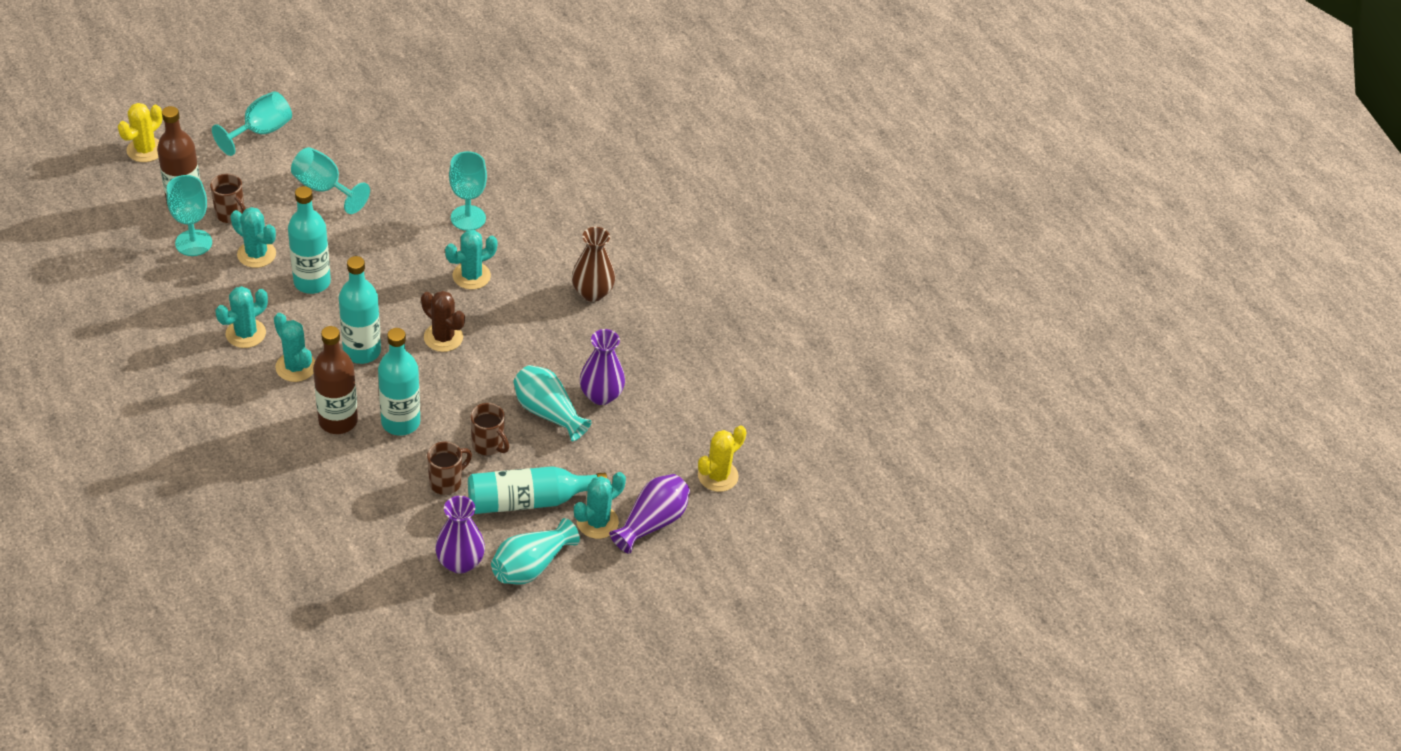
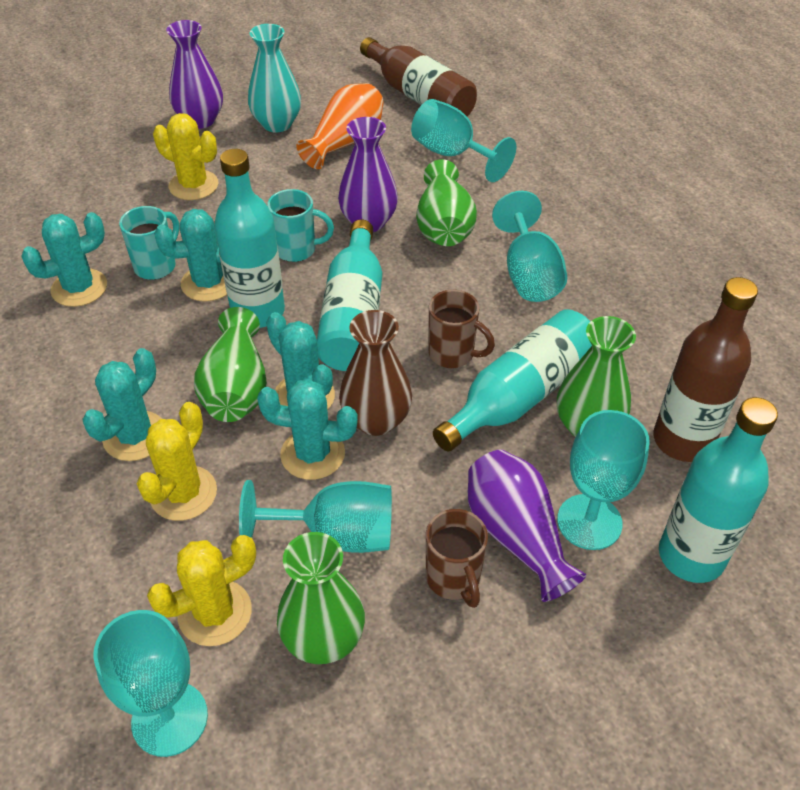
brown cactus: [421,291,465,352] = 1 -> none = 0
brown mug: [210,174,246,223] [427,441,472,495] [470,403,509,455] = 3 -> [426,509,488,608] [429,290,495,368] = 2
green vase: none = 0 -> [194,307,267,422] [277,532,365,664] [416,159,477,246] [557,316,636,437] = 4
orange vase: none = 0 -> [296,83,384,169] = 1
turquoise goblet: [167,175,212,256] [212,91,292,156] [291,147,370,214] [449,151,487,231] = 4 -> [93,610,208,757] [239,480,392,553] [411,99,516,182] [492,191,567,302] [557,410,650,550] = 5
turquoise mug: none = 0 -> [119,206,179,280] [267,189,334,262] = 2
turquoise vase: [491,518,580,585] [513,365,592,441] = 2 -> [248,24,301,133] = 1
yellow cactus: [118,103,163,162] [698,425,747,492] = 2 -> [137,402,217,521] [147,535,256,646] [153,113,218,200] = 3

